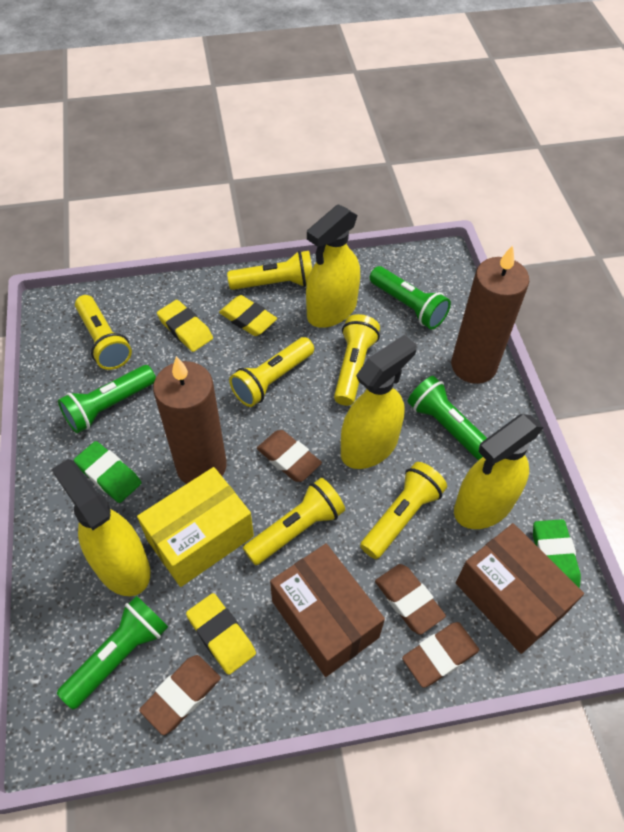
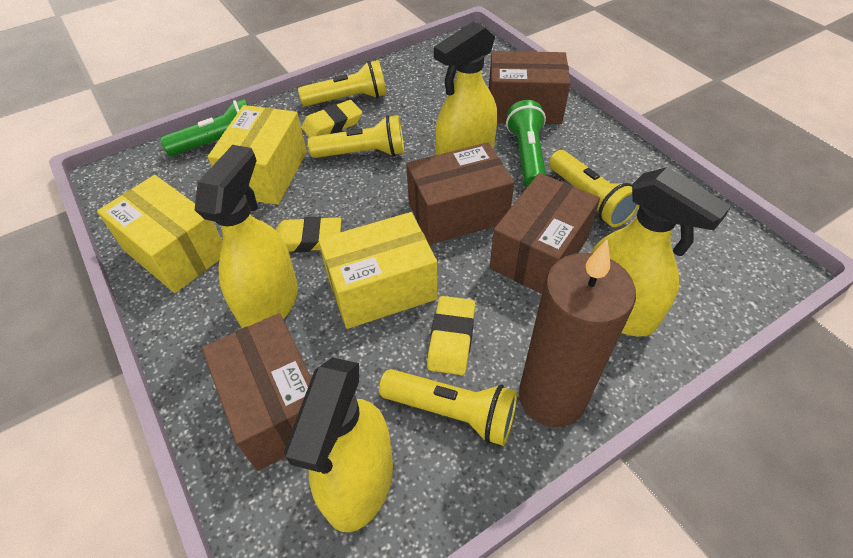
brown box: [270,543,385,677] [456,523,584,654] = 2 -> [202,313,311,471] [406,142,514,245] [489,51,570,124] [490,173,600,294] = 4
brown candle: [153,356,227,484] [451,245,529,384] = 2 -> [519,240,636,427] = 1
brown eraser: [139,655,221,735] [257,430,322,482] [375,564,446,635] [402,622,479,688] = 4 -> none = 0
green eraser: [74,441,141,503] [533,519,581,588] = 2 -> none = 0
green flashlight: [57,595,168,710] [58,365,156,433] [370,266,451,329] [407,376,487,460] = 4 -> [160,98,248,156] [506,100,546,187] = 2
yellow box: [137,467,254,587] = 1 -> [97,175,222,293] [208,105,307,205] [318,212,438,329] = 3
yellow flashlight: [75,295,132,370] [227,251,312,290] [229,337,314,407] [243,478,345,565] [334,314,380,406] [360,462,447,559] = 6 -> [298,60,387,106] [308,115,404,158] [379,369,517,446] [549,150,640,227] = 4

